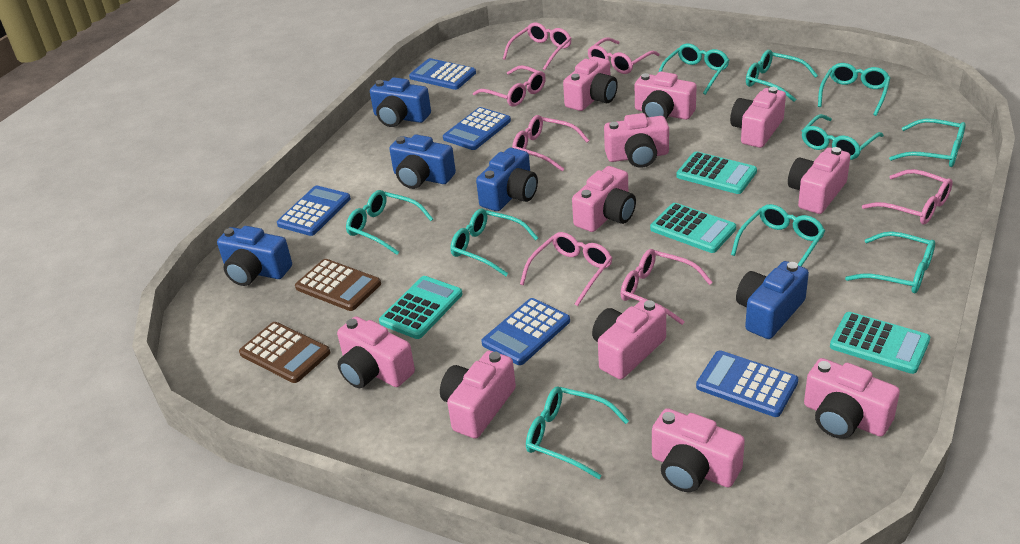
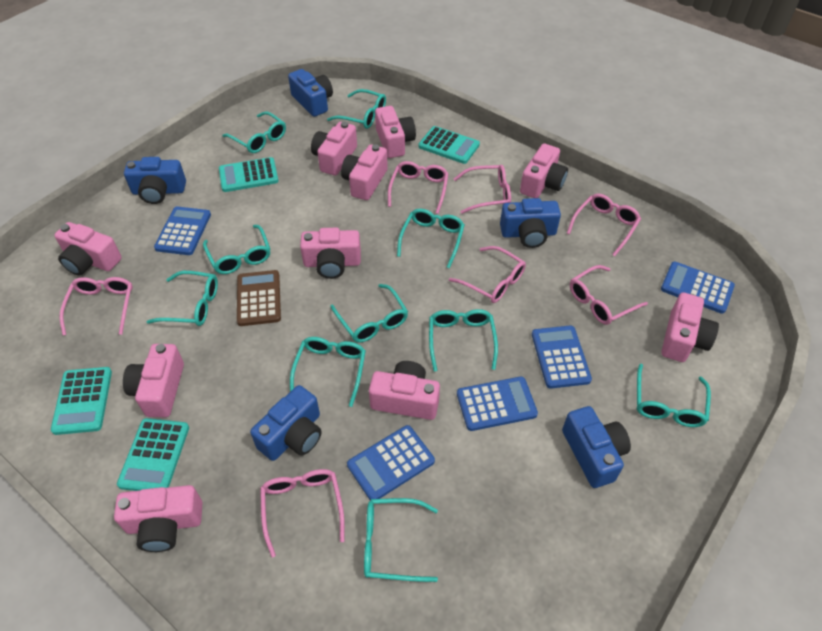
brown calculator: [239,322,330,383] [295,259,381,311] = 2 -> [237,270,281,326] = 1
pink camera: [337,316,415,388] [440,351,516,439] [563,56,618,111] [572,166,636,232] [592,299,666,379] [604,113,669,168] [635,72,697,120] [652,408,745,492] [730,87,786,148] [788,147,850,214] [804,358,900,439] = 11 -> [54,222,122,276] [114,485,202,552] [123,344,184,417] [300,228,361,279] [311,122,357,175] [341,144,388,200] [369,361,440,420] [375,106,416,158] [520,144,568,198] [661,292,719,362] = 10

